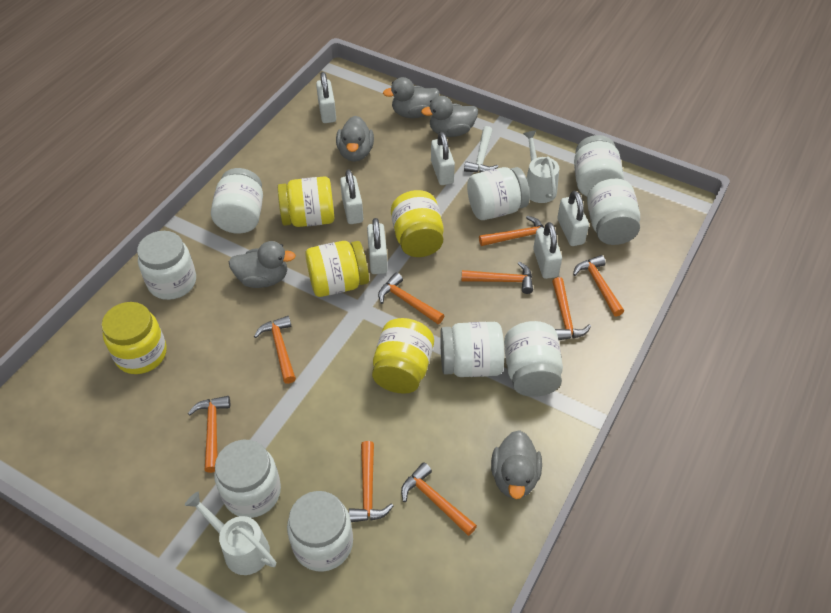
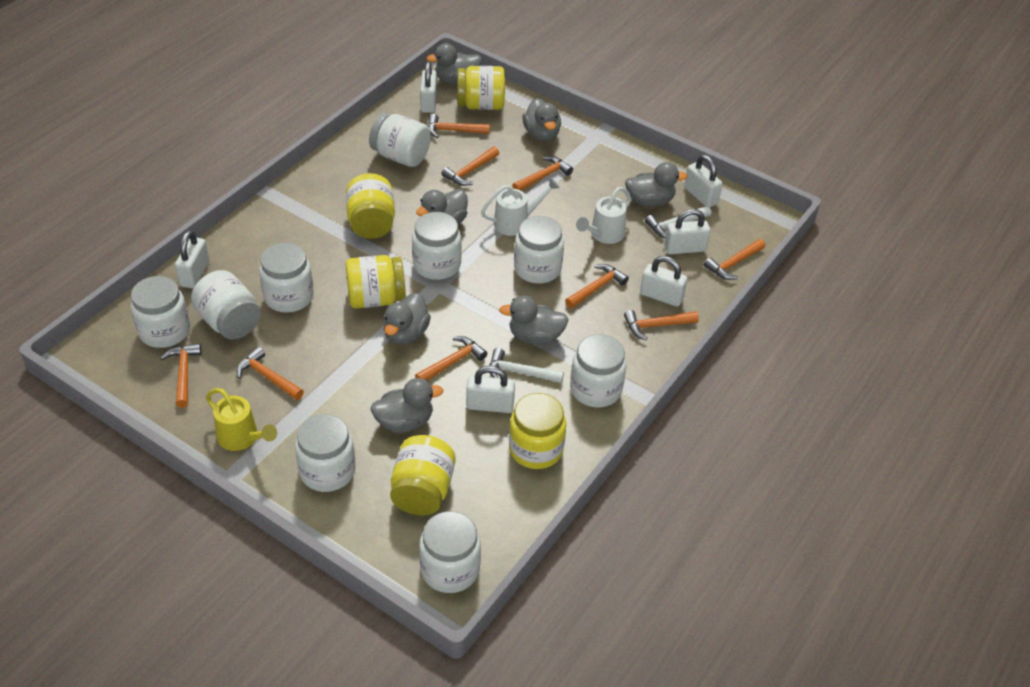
grey duck: [229,241,296,288] [336,116,374,162] [383,77,439,118] [421,96,478,137] [491,430,542,499] = 5 -> [371,378,443,433] [383,293,431,345] [416,189,468,224] [426,43,482,84] [499,296,569,345] [523,98,561,141] [625,162,688,207] = 7
white hammer: [464,126,498,172] = 1 -> [489,348,564,383] [645,206,711,238] = 2
yellow watering can: none = 0 -> [206,388,277,451] = 1

